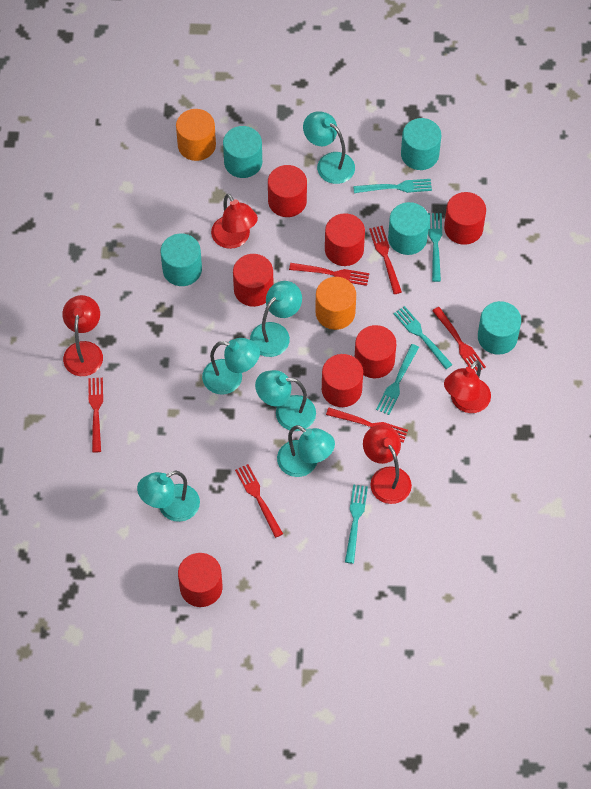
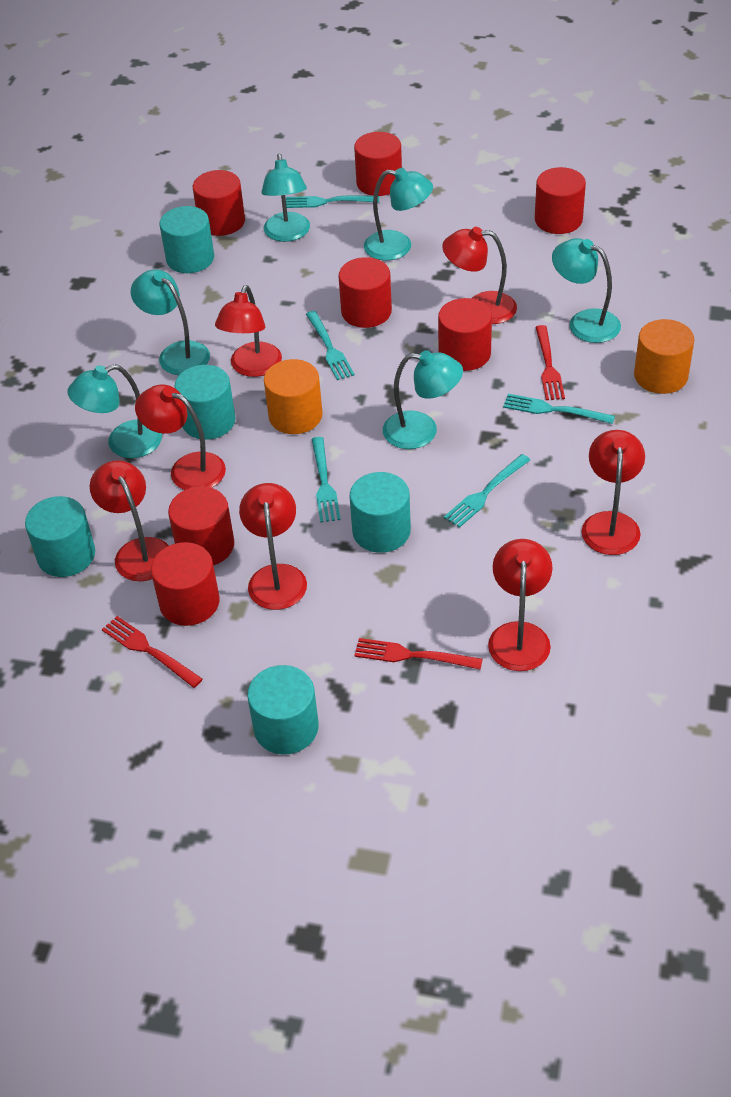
red fork: [88,378,103,453] [235,464,283,538] [289,263,369,286] [326,408,408,443] [369,226,402,294] [432,307,486,373] = 6 -> [102,616,203,688] [354,638,483,670] [536,325,565,400] = 3
red lamp: [62,295,103,376] [211,194,258,249] [363,424,412,504] [444,360,491,413] = 4 -> [90,460,169,581] [135,384,226,490] [215,285,282,377] [239,483,307,610] [442,227,517,324] [488,539,552,671] [582,430,645,555] = 7

